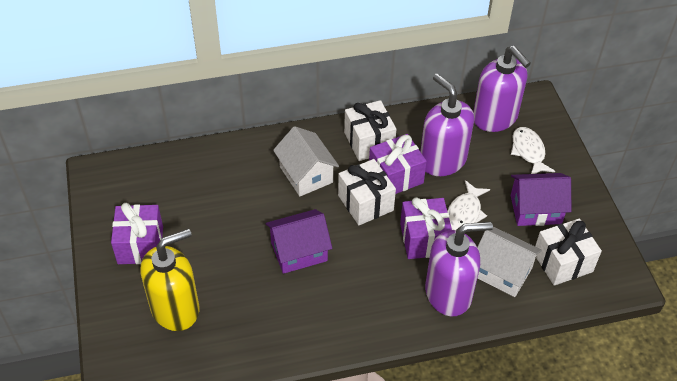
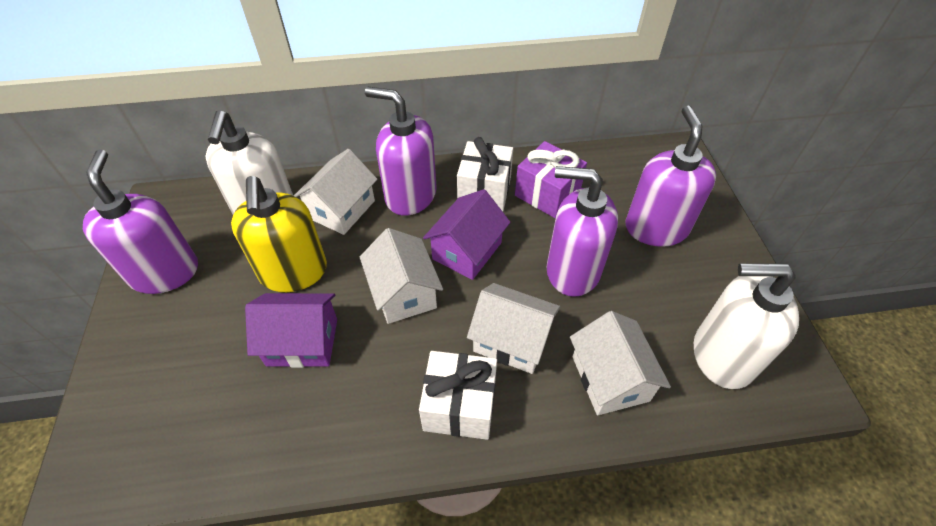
purple gift: [111,203,163,264] [369,134,427,194] [400,197,452,259] = 3 -> [515,141,587,218] = 1
purple soap dispenser: [420,73,474,176] [425,222,493,316] [473,46,531,132] = 3 -> [83,150,198,294] [365,87,436,216] [546,166,618,297] [625,106,716,247] = 4
white fish: [447,180,490,230] [511,127,555,174] = 2 -> none = 0
white gift: [338,159,396,225] [344,100,396,161] [535,219,602,286] = 3 -> [419,351,497,440] [457,137,513,211] = 2
white house: [273,126,339,196] [477,227,542,297] = 2 -> [294,149,377,235] [360,228,443,324] [467,283,560,374] [570,311,671,415] = 4
white soap dispenser: none = 0 -> [205,110,293,215] [694,263,799,389] = 2

